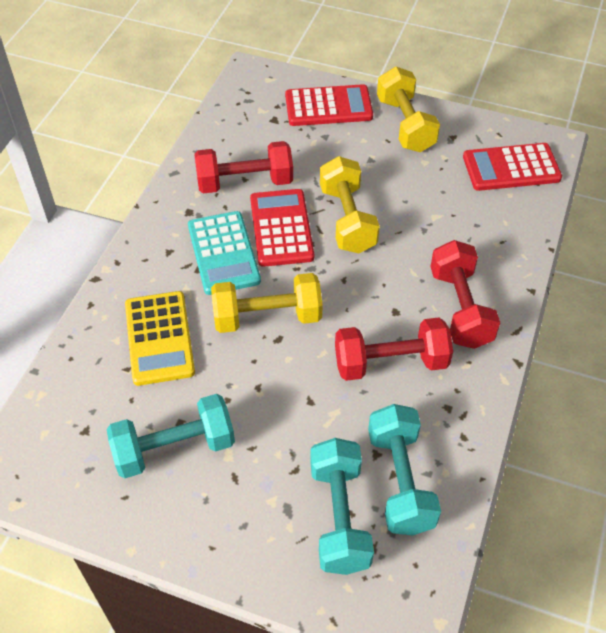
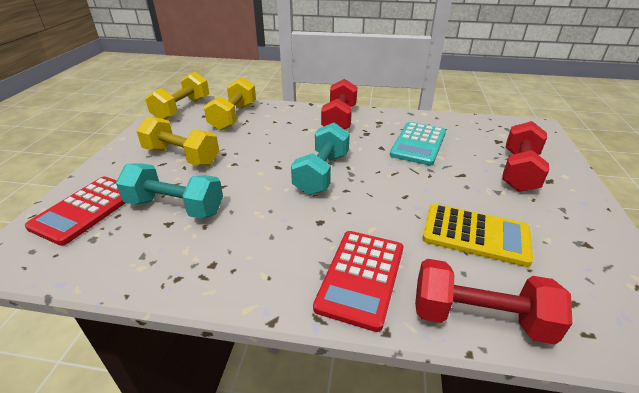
red calculator: [250,189,314,267] [285,84,373,126] [463,143,562,191] = 3 -> [25,176,125,246] [313,231,403,332] = 2
turquoise dumbbell: [107,394,235,478] [310,438,374,575] [368,404,441,536] = 3 -> [116,163,223,219] [291,123,350,195] = 2

